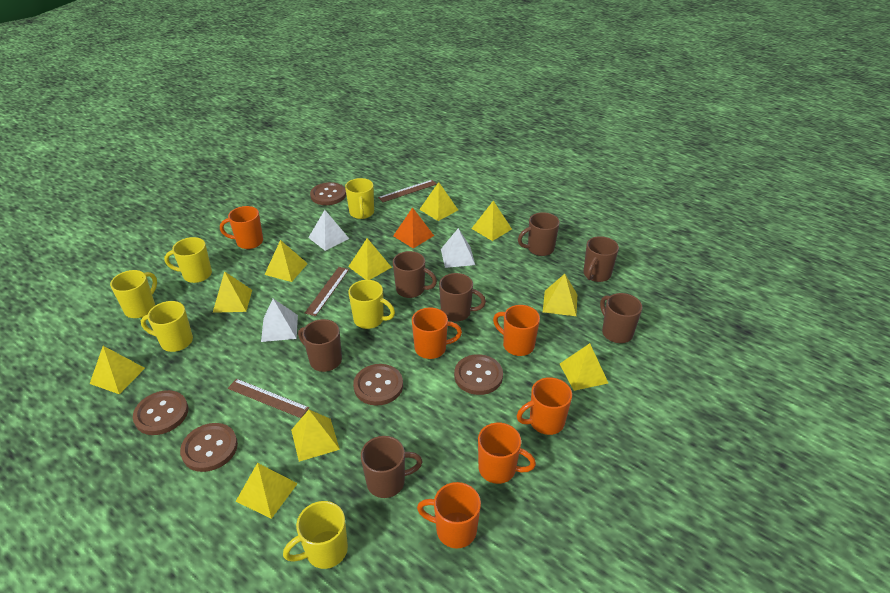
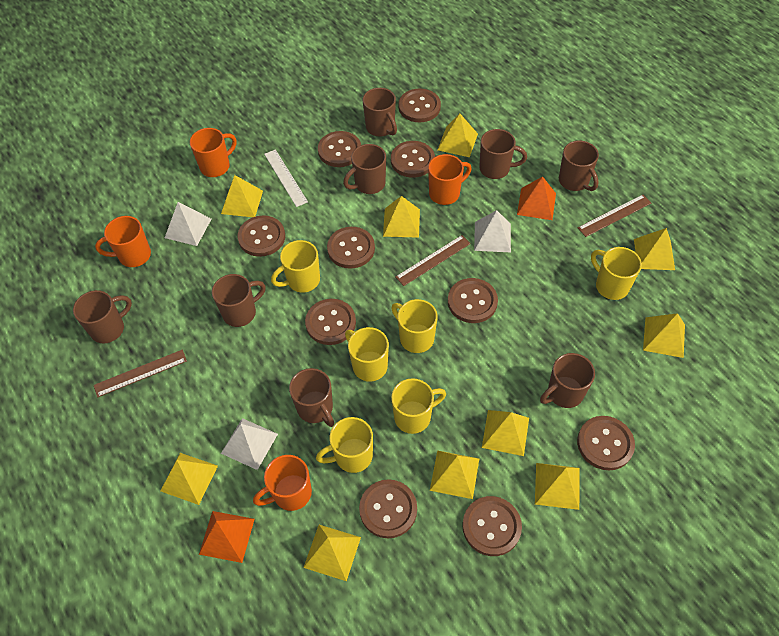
brown button: [133,390,188,435] [180,423,238,472] [310,182,346,205] [353,364,403,405] [454,354,503,395] = 5 -> [238,215,285,257] [305,299,356,345] [318,131,361,167] [327,227,375,269] [359,479,417,538] [391,141,435,178] [399,88,441,122] [448,278,498,323] [462,496,522,556] [577,416,635,470] = 10
brown mug: [298,319,342,372] [361,436,423,498] [393,251,437,298] [439,273,486,322] [518,212,560,256] [583,236,619,282] [600,293,642,343] = 7 -> [73,290,132,344] [212,274,266,327] [289,368,334,427] [343,144,386,194] [363,88,397,136] [479,129,527,179] [540,353,595,408] [559,141,599,191] = 8
orange mug: [220,206,263,249] [412,307,462,359] [417,482,481,549] [478,423,536,484] [493,305,540,356] [517,377,572,435] = 6 -> [95,216,151,267] [190,128,236,177] [253,455,312,511] [428,154,472,205] = 4
orange pyramid: [393,207,434,248] = 1 -> [199,511,255,563] [517,176,556,220] = 2
white ruler: none = 0 -> [264,149,308,207] = 1

